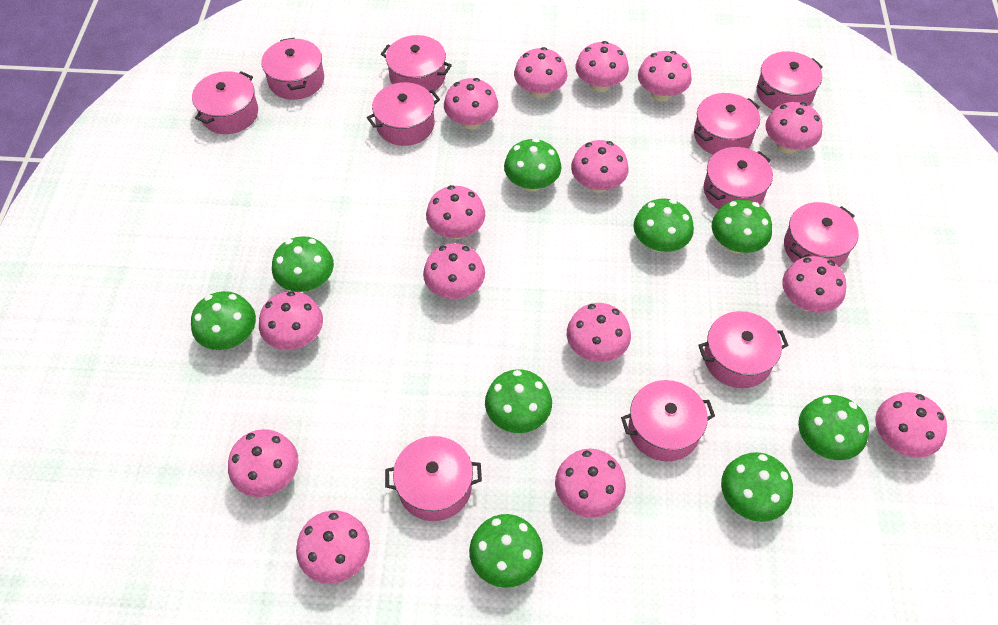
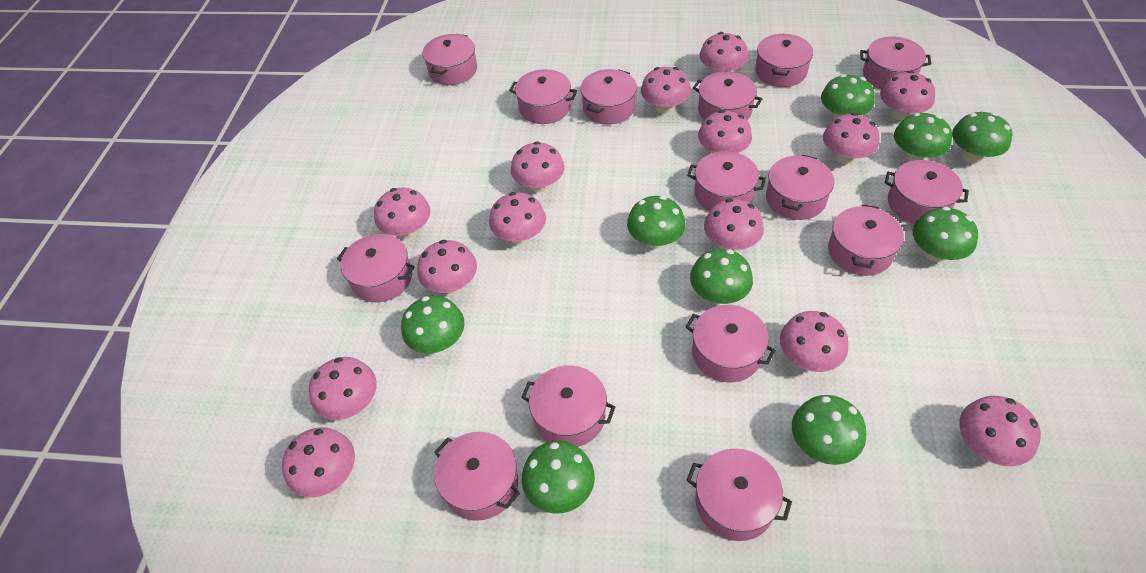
pink mushroom: [228,429,298,497] [259,291,323,350] [296,510,370,584] [423,243,485,299] [426,185,485,239] [444,78,498,129] [514,47,567,98] [555,449,626,518] [567,303,631,362] [571,140,629,193] [575,41,629,92] [638,51,692,101] [765,102,823,153] [782,256,846,313] [875,392,947,458] = 15 -> [282,427,355,498] [309,357,377,420] [374,188,430,239] [417,240,477,294] [489,192,546,244] [511,141,564,192] [641,67,691,114] [698,110,752,153] [699,32,748,74] [704,199,764,252] [780,311,848,372] [823,113,879,164] [880,71,935,121] [959,396,1041,466] = 14
pink pot: [192,71,258,134] [261,38,324,100] [367,82,440,146] [381,35,452,91] [385,436,482,521] [621,380,715,462] [694,93,760,155] [698,311,789,388] [704,147,773,209] [757,51,823,110] [784,202,859,267] = 11 -> [337,234,415,302] [423,34,477,85] [434,432,520,521] [509,69,577,124] [521,365,615,447] [580,69,637,125] [685,305,776,382] [686,448,792,541] [687,151,766,211] [693,71,762,120] [755,34,813,87] [766,154,834,220] [828,204,904,276] [860,37,931,89] [885,160,969,224] = 15

